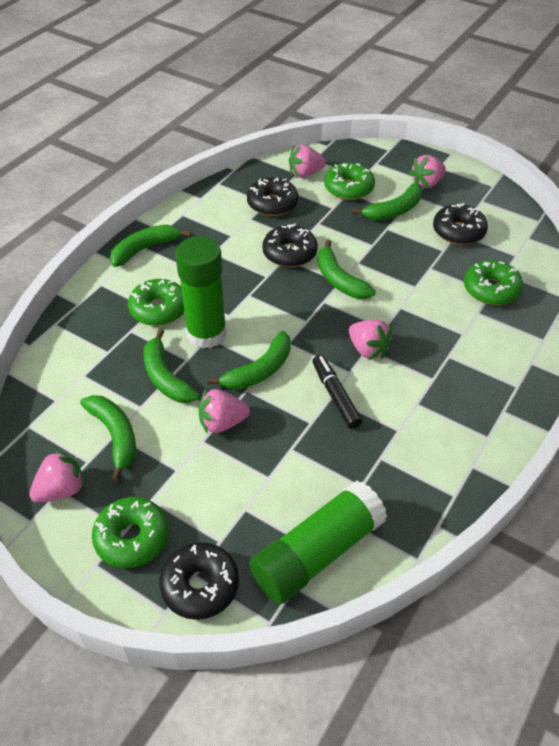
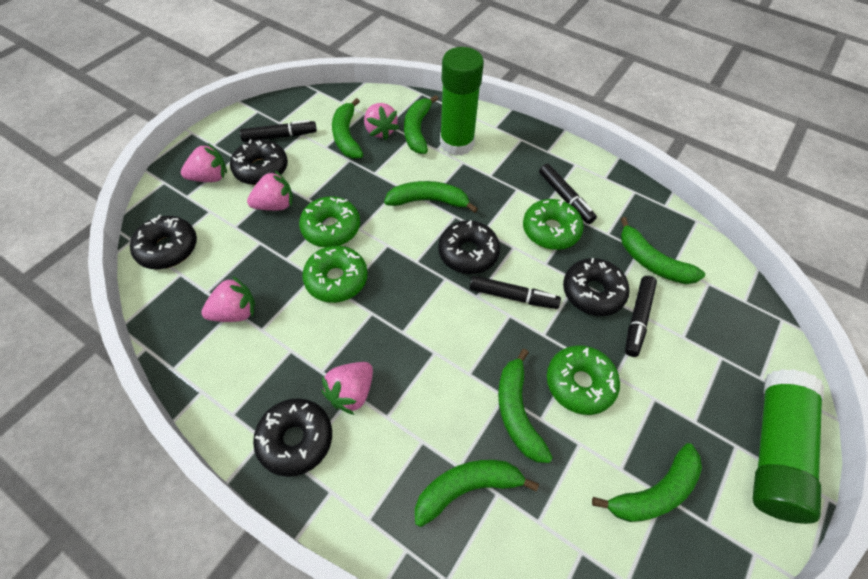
black donut: [159,542,239,620] [247,177,298,216] [262,223,318,267] [433,203,488,245] = 4 -> [130,215,197,269] [230,140,288,185] [253,398,332,477] [438,220,500,274] [563,258,629,316] = 5
black marker: [312,355,362,429] = 1 -> [240,120,317,142] [469,275,561,309] [539,164,597,224] [625,276,657,357] = 4
green banana: [80,395,136,482] [110,225,191,267] [143,329,200,403] [208,331,291,390] [318,239,376,299] [353,183,422,220] = 6 -> [332,98,363,159] [384,181,478,213] [404,95,438,154] [415,460,539,527] [498,349,553,463] [592,443,702,522] [621,217,705,284] = 7

